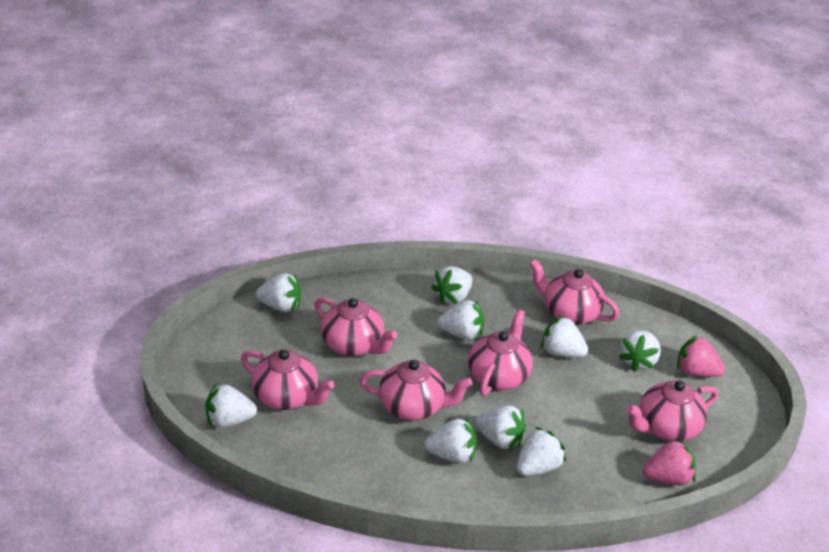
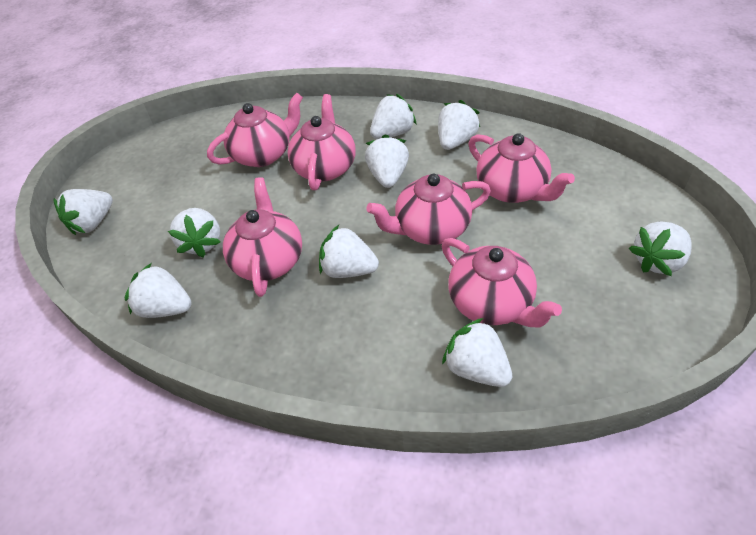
pink strawberry: [643,439,696,485] [677,335,725,377] = 2 -> none = 0

